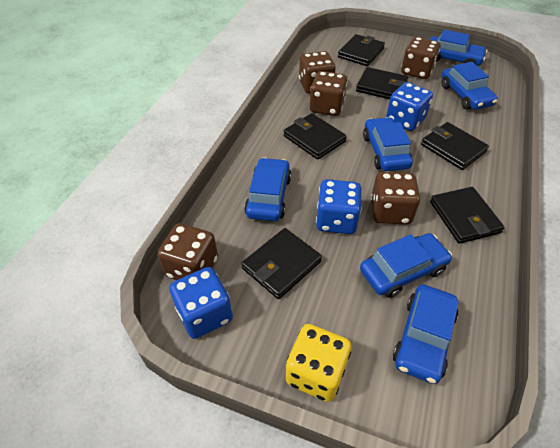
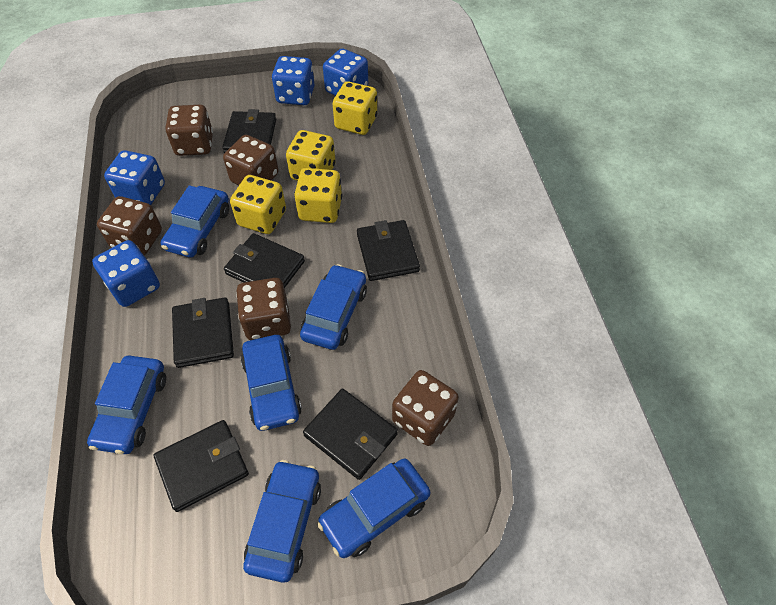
blue dice: [169,267,233,339] [316,179,361,234] [386,82,433,131] = 3 -> [92,240,160,307] [104,150,165,205] [272,56,315,105] [323,49,368,96] = 4
yellow dice: [286,324,351,402] = 1 -> [230,175,286,234] [286,130,336,181] [294,168,342,223] [333,81,377,135] = 4

